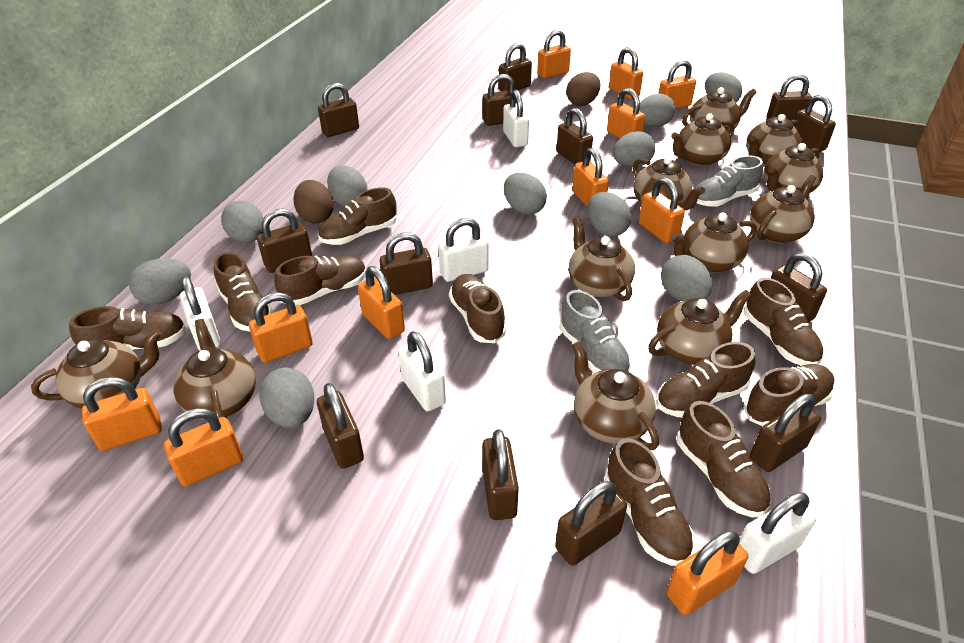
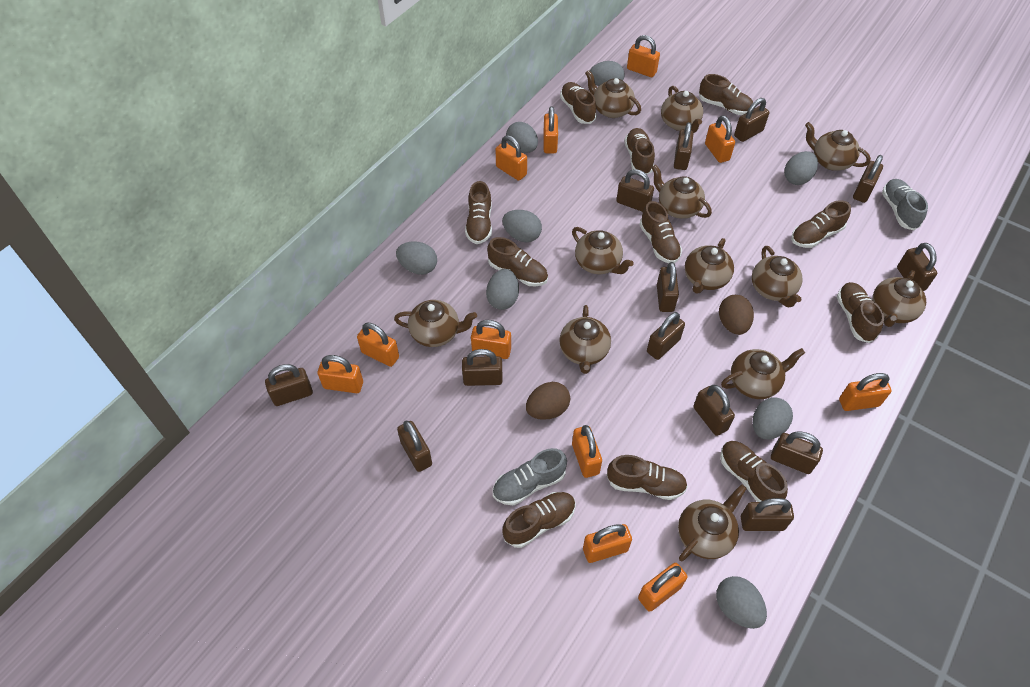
brown shoe: [69,306,187,350] [214,252,273,332] [274,256,366,305] [318,187,397,245] [449,274,506,343] [604,438,694,566] [656,342,755,417] [677,401,771,517] [744,277,824,366] [744,364,835,426] = 10 -> [465,181,492,244] [487,237,548,287] [502,492,576,548] [560,82,597,124] [607,455,688,500] [625,128,655,174] [640,201,682,263] [699,74,753,115] [720,441,788,502] [791,200,851,248] [837,282,884,343] = 11
grey egg: [129,258,191,305] [221,200,263,243] [259,368,314,428] [327,165,367,206] [504,173,547,215] [588,192,631,237] [613,131,655,167] [639,94,675,127] [661,255,712,302] [705,72,742,102] = 10 -> [396,241,437,275] [486,269,519,310] [502,210,542,242] [506,122,538,153] [590,61,625,86] [716,576,767,629] [753,397,793,439] [784,151,818,185] = 8
white padlock: [180,276,221,350] [398,331,446,411] [438,218,489,282] [503,90,529,147] [739,492,816,574] = 5 -> none = 0

